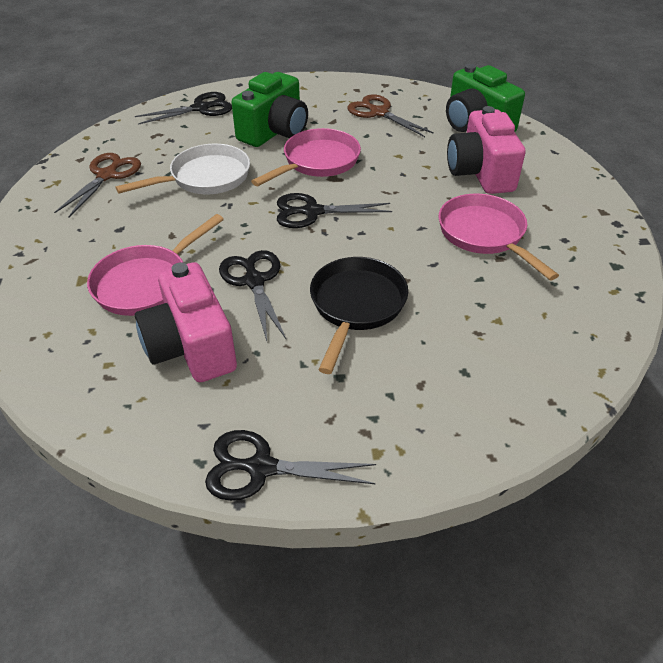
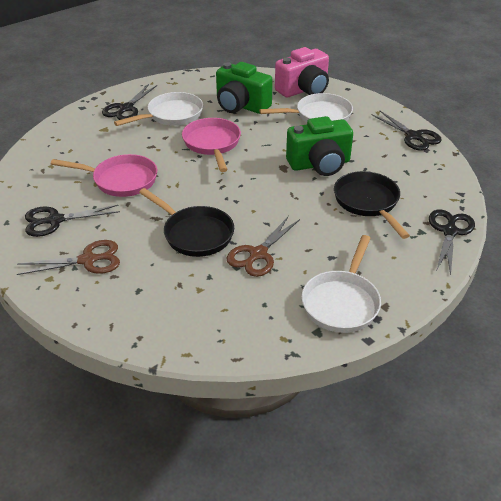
black pan: [310,257,408,374] = 1 -> [139,188,234,257] [334,171,410,239] = 2
pink camera: [135,262,237,382] [447,106,526,194] = 2 -> [275,47,329,98] = 1
pink pan: [87,214,224,316] [251,128,361,186] [439,194,559,280] = 3 -> [51,154,157,197] [182,118,241,172] = 2
white pan: [116,144,250,195] = 1 -> [114,92,203,126] [259,93,353,122] [301,235,381,333] = 3

